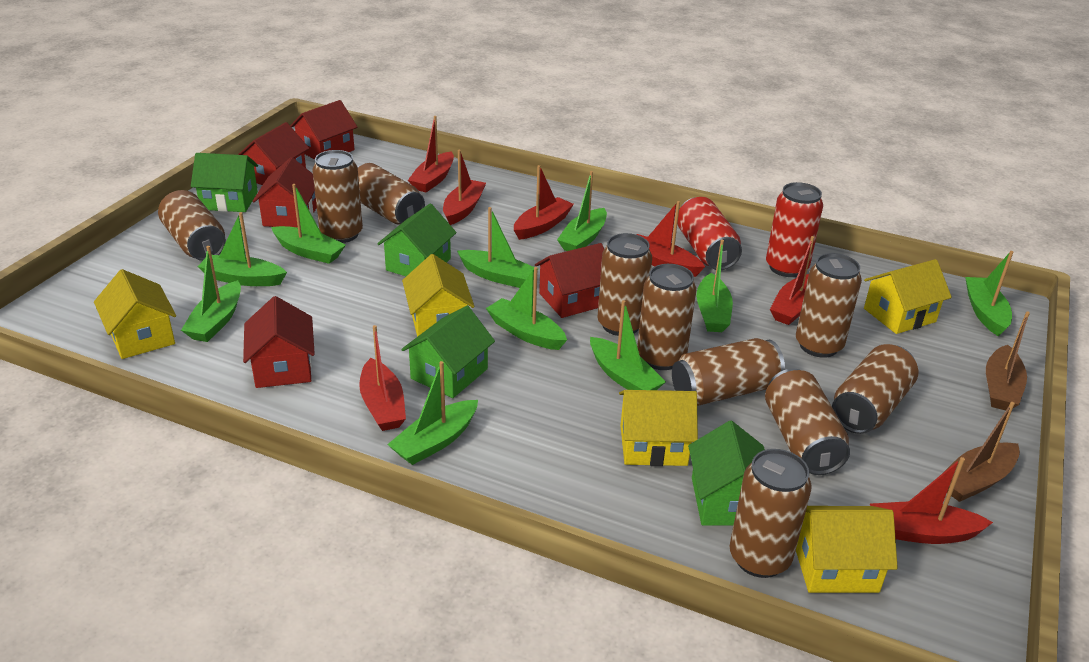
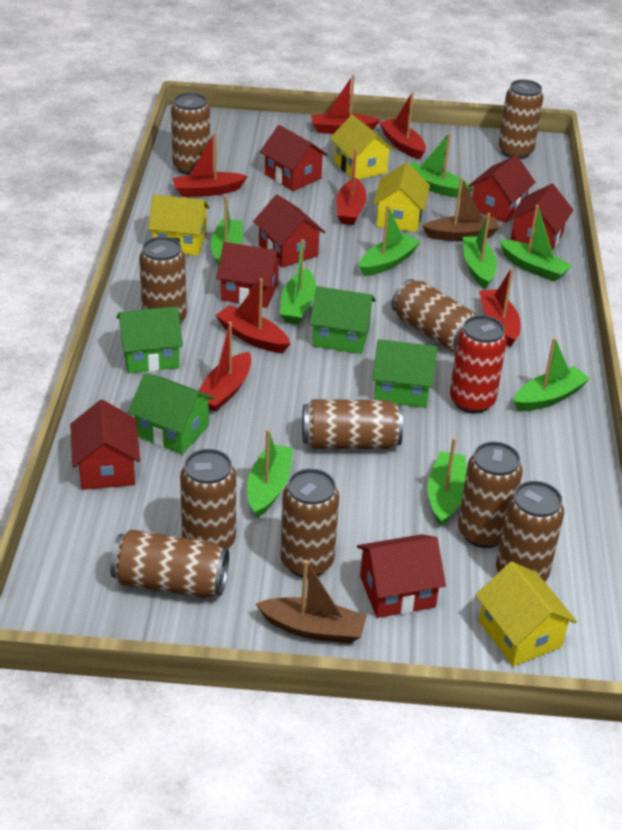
green boat: [181,246,241,342] [198,212,287,286] [271,184,346,264] [387,361,478,465] [457,207,538,288] [486,267,567,350] [557,171,607,251] [590,300,666,390] [696,240,733,332] [965,251,1013,336] = 10 -> [211,195,243,266] [247,429,293,518] [280,239,316,324] [359,205,421,276] [410,132,472,198] [428,438,467,527] [463,213,497,289] [500,205,572,282] [513,338,590,411] = 9
red can: [677,197,742,270] [766,182,823,277] = 2 -> [450,315,507,413] = 1
red house: [238,122,309,185] [243,296,315,388] [252,157,317,227] [290,100,357,159] [535,243,604,318] = 5 -> [70,400,140,490] [216,242,283,308] [253,194,325,268] [260,125,328,191] [357,534,446,618] [468,155,535,223] [508,184,573,250] = 7
yellow house: [94,269,176,359] [402,254,474,337] [619,390,698,466] [796,506,898,593] [864,259,952,334] = 5 -> [148,195,210,256] [330,115,394,180] [373,163,430,232] [475,562,577,666] = 4

